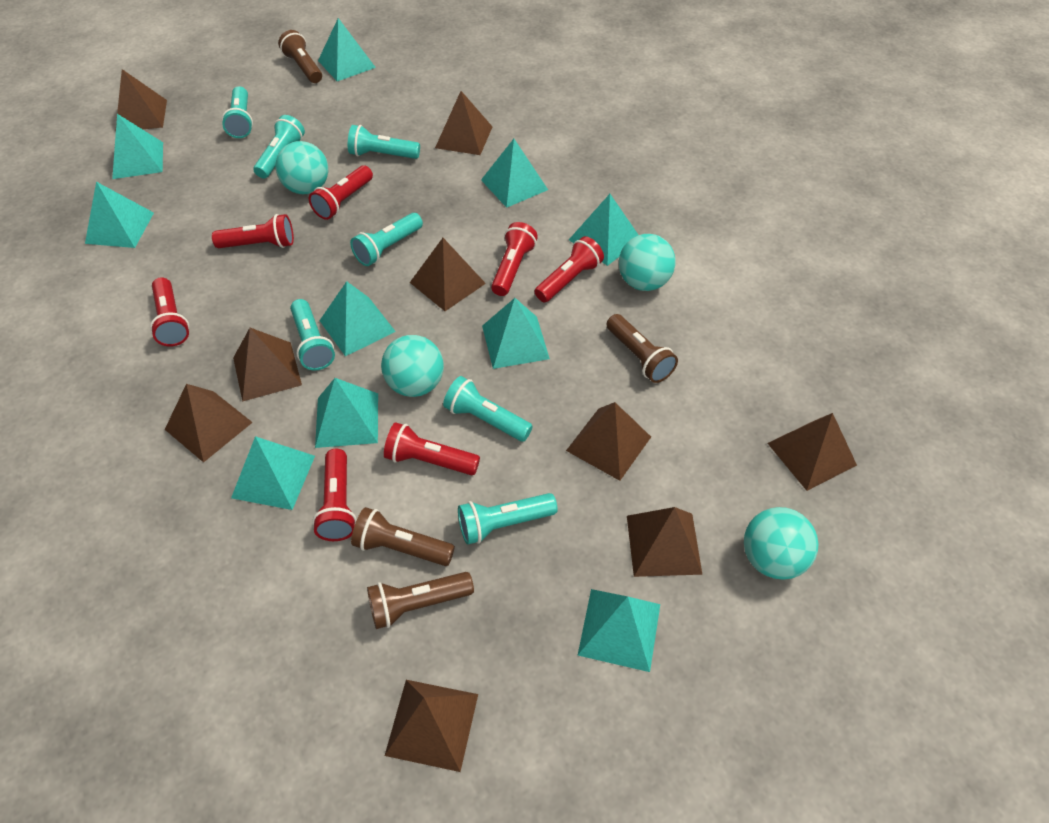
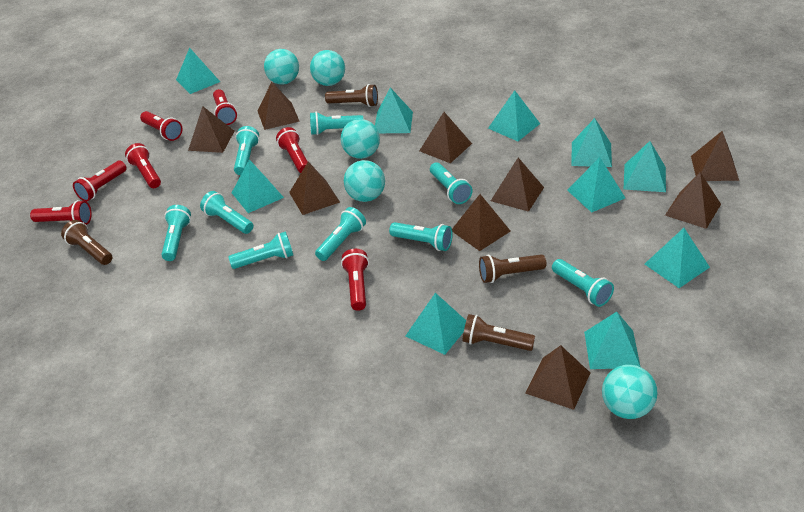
turquoise ball: [276,141,328,194] [381,335,444,397] [619,234,676,291] [744,507,819,580] = 4 -> [264,49,299,85] [310,50,345,86] [341,119,380,159] [344,160,385,202] [602,365,658,419] = 5
turquoise flashlight: [222,86,253,138] [254,115,305,178] [290,299,335,370] [348,125,420,159] [350,213,423,266] [443,376,533,442] [458,493,558,545] = 7 -> [161,205,191,261] [200,191,253,234] [228,231,293,269] [234,126,259,175] [310,112,363,135] [315,207,366,261] [389,222,453,251] [430,162,473,204] [552,259,614,307] = 9

